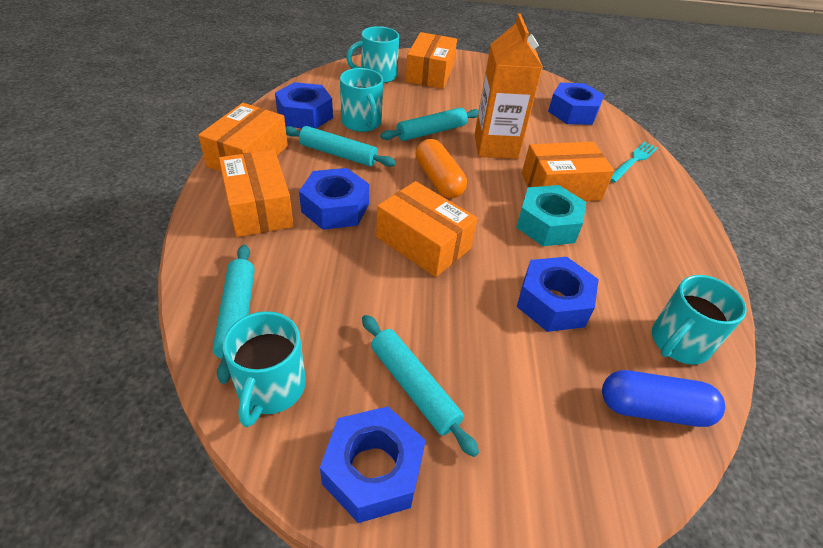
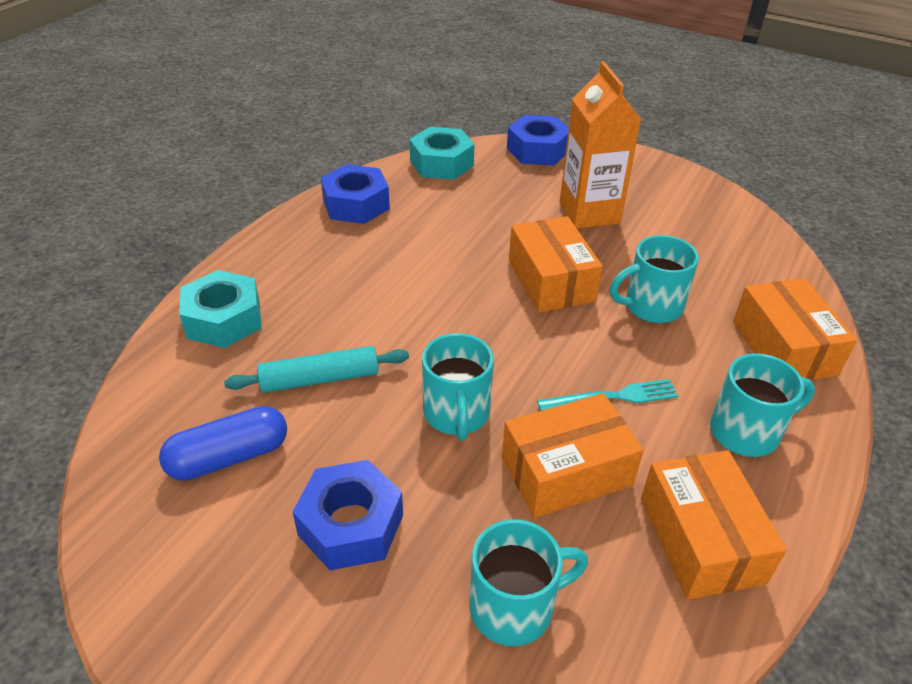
blue nut: [275,82,333,129] [299,168,369,230] [320,406,426,523] [517,257,599,332] [548,83,604,125] = 5 -> [293,460,403,571] [321,164,390,224] [507,115,569,165] = 3
orange box: [198,103,288,172] [219,150,293,237] [376,181,478,277] [405,32,457,89] [521,142,614,201] = 5 -> [502,393,644,518] [509,216,603,313] [641,450,787,600] [733,278,857,381] = 4
orange capsule: [416,139,467,199] = 1 -> none = 0
turquoise nut: [516,185,586,246] = 1 -> [179,270,262,348] [410,127,475,180] = 2
turquoise rolling pin: [213,245,255,384] [286,126,396,167] [362,315,479,457] [380,107,479,141] = 4 -> [224,346,409,393] = 1

